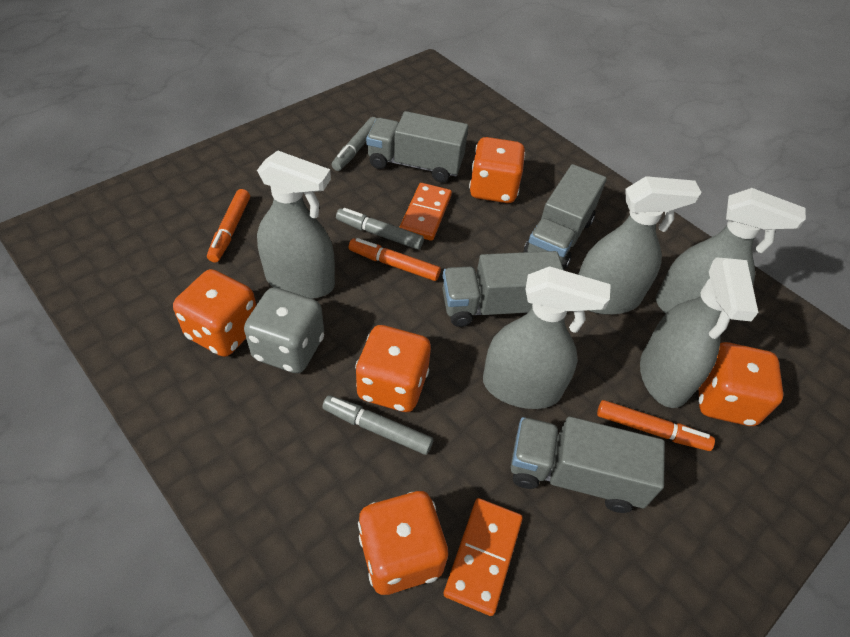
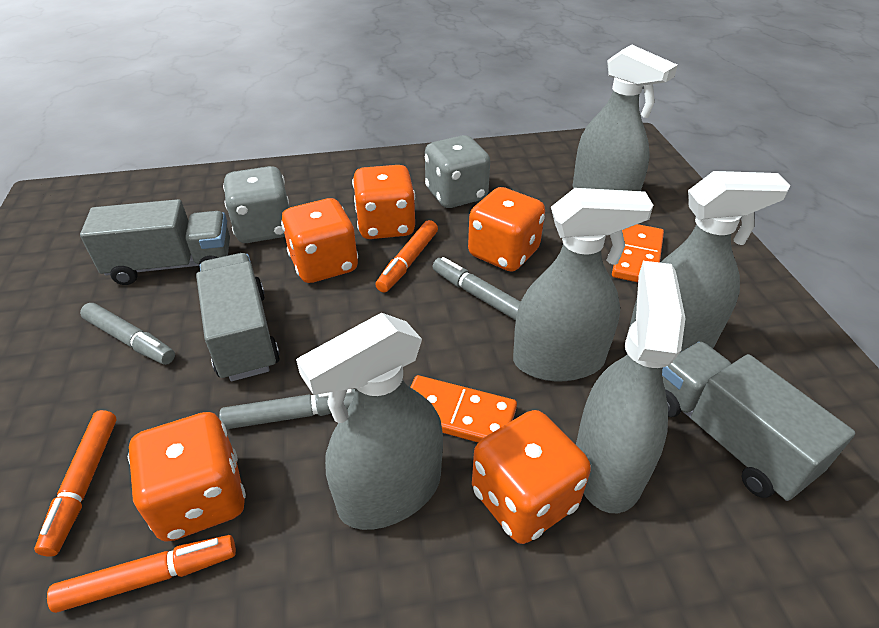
grey dice: [244,287,324,373] = 1 -> [223,166,289,243] [425,135,490,208] = 2
grey truck: [366,111,468,182] [442,251,564,327] [511,417,665,513] [524,164,607,270] = 4 -> [80,199,230,285] [196,253,280,381] [662,342,855,501] = 3

